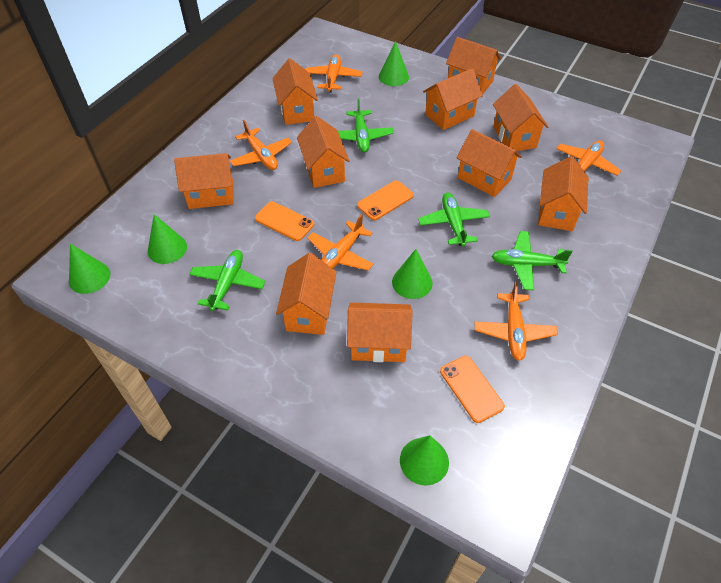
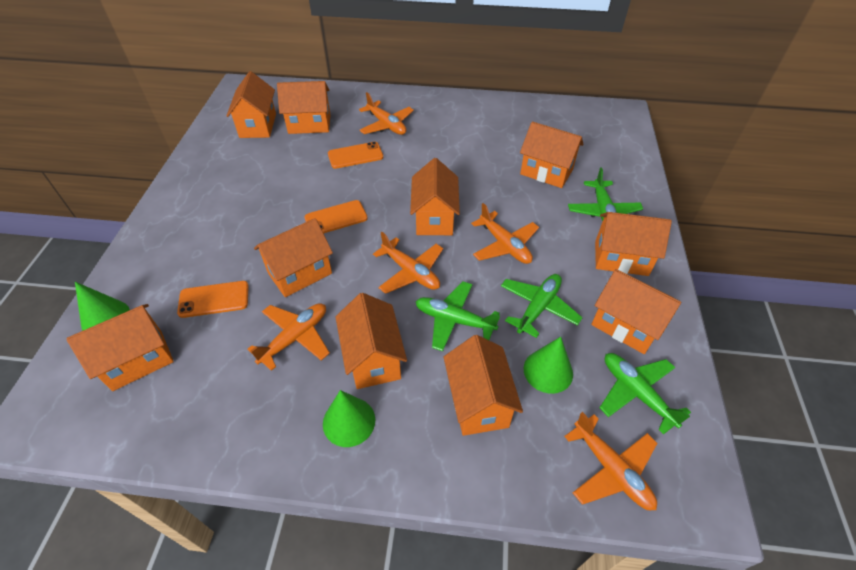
green cone: [69,244,110,294] [148,214,187,264] [379,41,409,86] [392,249,433,299] [400,435,449,486] = 5 -> [75,282,130,331] [323,390,375,447] [524,337,573,394] = 3

